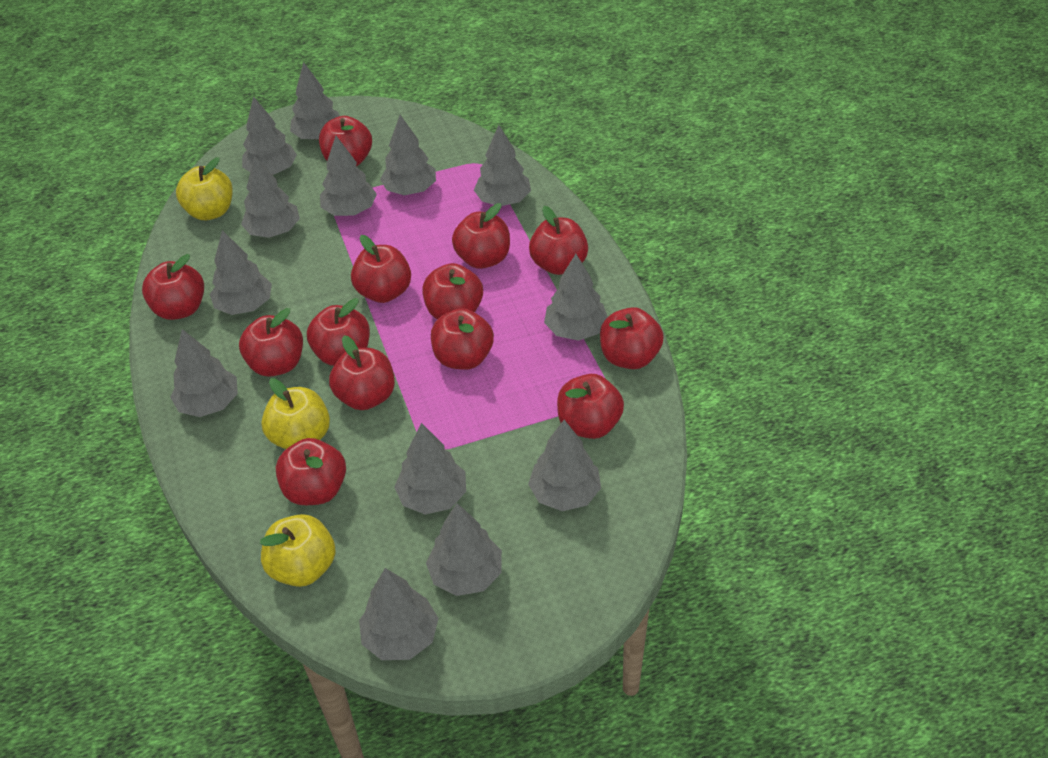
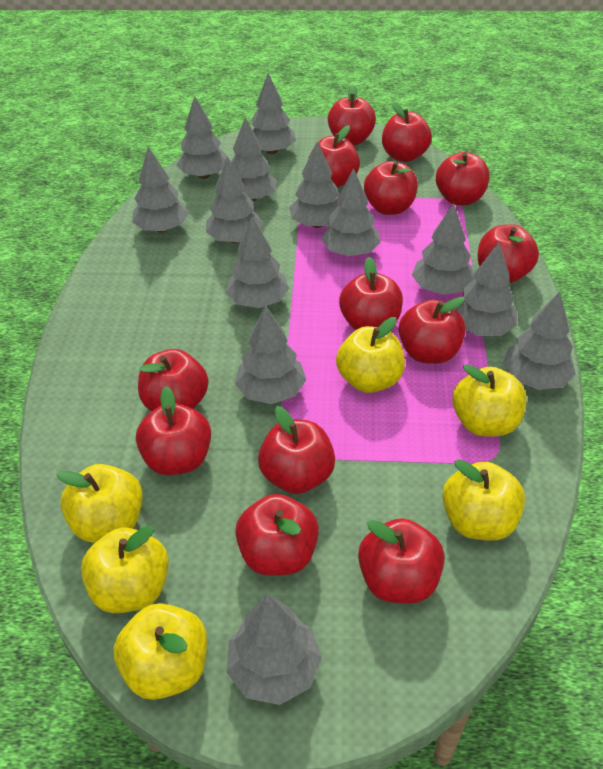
yellow apple: [176,157,233,220] [260,514,336,587] [261,378,330,449] = 3 -> [56,464,143,543] [81,525,169,613] [114,603,207,700] [336,317,405,393] [442,459,525,541] [453,364,526,437] = 6

